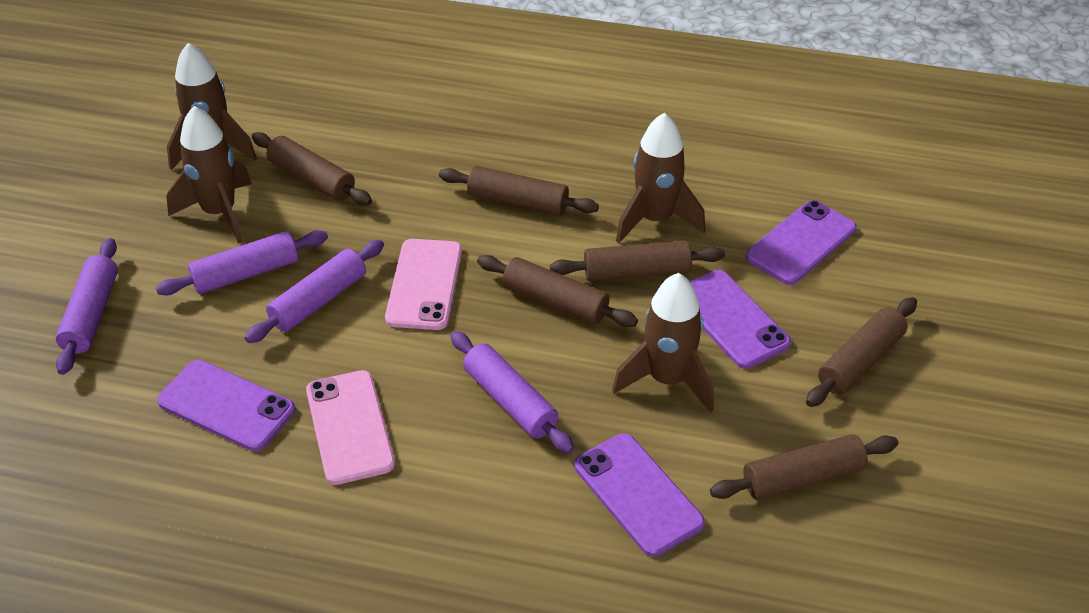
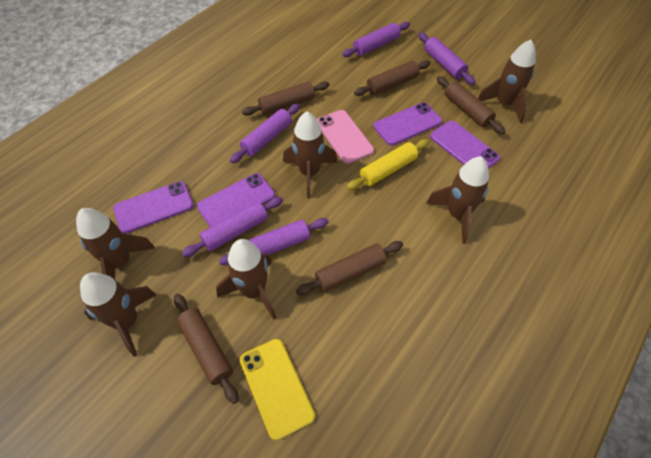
brown rocket: [166,106,252,243] [167,43,257,170] [612,273,714,413] [616,112,705,243] = 4 -> [76,208,155,280] [80,272,157,357] [216,239,276,320] [283,111,338,199] [426,156,489,244] [478,40,536,123] = 6
brown rolling pin: [252,132,372,205] [439,166,599,215] [477,255,638,327] [550,240,725,281] [710,434,898,500] [806,297,917,407] = 6 -> [174,294,238,404] [242,82,330,116] [296,241,403,295] [354,60,431,96] [437,76,506,134] = 5
pink phone: [306,370,395,485] [385,239,462,330] = 2 -> [317,110,374,164] = 1
purple rolling pin: [56,238,118,375] [156,230,328,296] [245,240,384,343] [450,331,574,454] = 4 -> [182,197,283,257] [219,218,329,265] [230,104,300,163] [342,22,410,57] [419,33,475,85] = 5
yellow phone: none = 0 -> [240,339,315,440] = 1
yellow rolling pin: none = 0 -> [347,139,429,190] = 1

